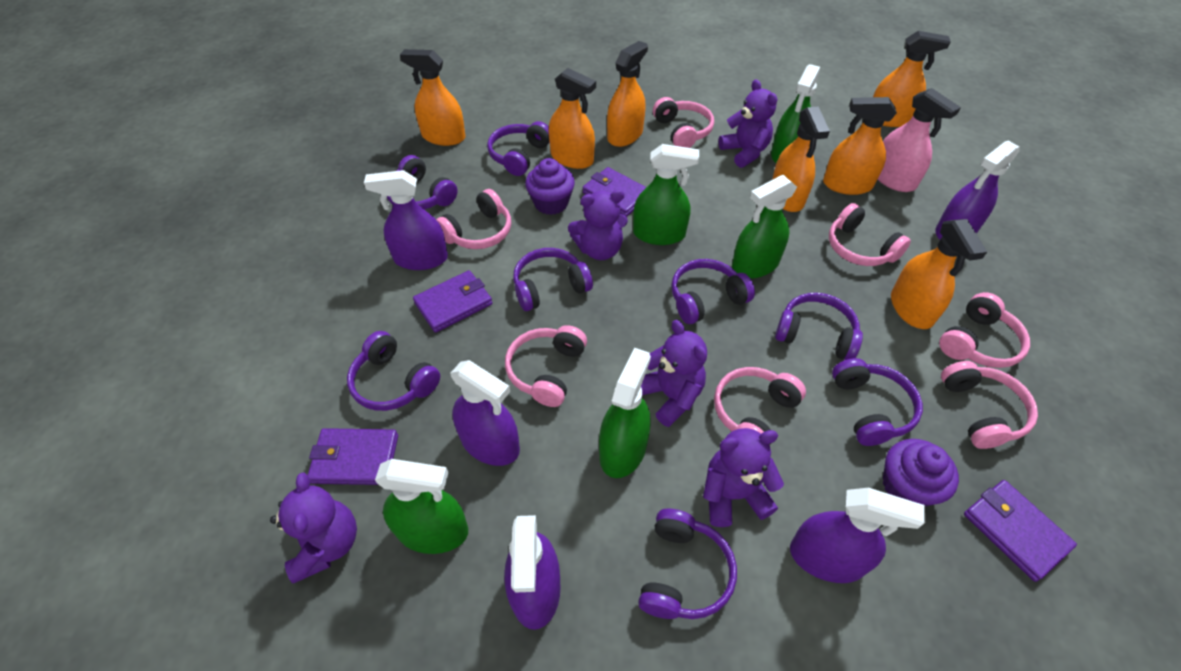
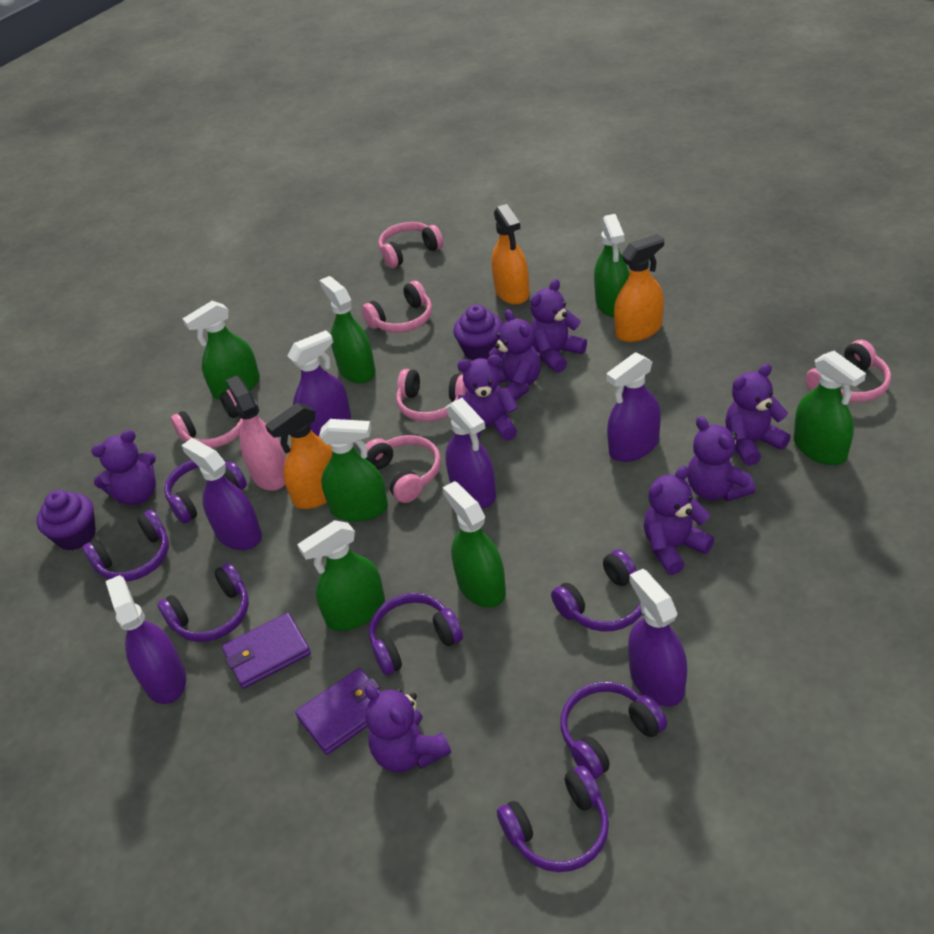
green spray bottle: [375,459,468,554] [599,348,651,478] [633,144,699,245] [732,175,797,279] [771,64,820,163] = 5 -> [182,301,260,400] [297,520,385,631] [319,419,388,522] [320,276,376,384] [443,481,506,608] [594,214,630,317] [794,351,866,465] = 7
orange spray bottle: [400,49,466,146] [549,68,596,169] [607,41,648,147] [772,106,830,212] [823,97,897,195] [873,31,951,127] [891,219,987,329] = 7 -> [265,403,332,509] [491,204,530,305] [614,234,664,342] = 3
pink headphones: [436,189,511,249] [505,325,587,407] [653,97,714,148] [714,367,806,445] [829,203,911,266] [939,292,1030,368] [941,361,1038,449] = 7 -> [171,389,243,448] [362,280,432,333] [365,435,441,503] [378,222,444,268] [396,369,467,422] [805,340,891,402] = 6
purple headphones: [347,331,440,411] [387,155,458,210] [487,121,550,176] [513,248,593,311] [638,509,737,619] [671,259,755,324] [775,293,863,360] [832,358,923,446] = 8 -> [82,510,169,582] [157,563,249,642] [164,459,247,524] [369,593,463,675] [497,766,609,872] [551,549,643,632] [560,682,667,779] = 7
purple spray bottle: [364,170,448,270] [450,360,520,466] [504,515,560,630] [790,488,925,583] [935,141,1020,240] = 5 -> [106,575,186,704] [181,438,262,550] [287,330,351,437] [445,398,496,508] [606,352,661,462] [628,569,687,706] = 6
purple teddy bear: [270,473,357,583] [568,190,628,260] [641,320,707,427] [703,428,784,527] [718,79,777,168] = 5 -> [91,430,156,505] [364,685,451,773] [457,355,518,441] [489,309,541,401] [530,279,587,373] [643,466,714,575] [688,416,755,501] [725,364,791,466] = 8
purple wallet: [307,428,398,485] [413,270,492,333] [583,167,646,217] [964,480,1077,582] = 4 -> [222,613,311,689] [295,668,381,755] = 2

